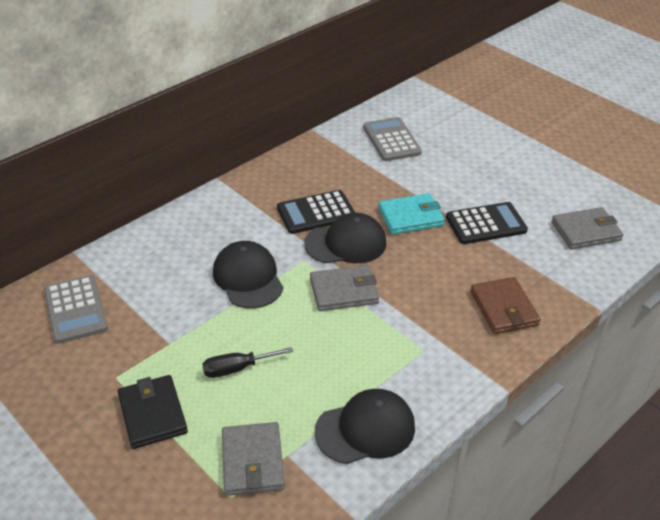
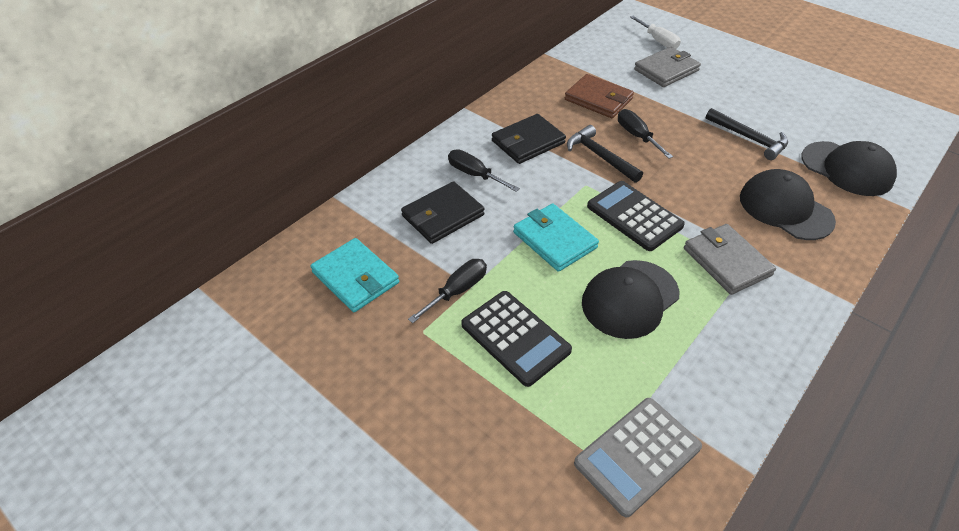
black hammer: none = 0 -> [567,125,643,183] [705,108,788,160] = 2
black screwdriver: [202,347,293,378] = 1 -> [408,259,487,323] [448,149,520,192] [618,109,673,159] = 3
black wallet: [117,375,188,449] = 1 -> [401,181,485,244] [492,114,566,164] = 2
grey calculator: [44,275,108,344] [363,117,422,161] = 2 -> [574,398,702,517] = 1
grey wallet: [222,422,285,496] [310,265,379,311] [551,207,624,249] = 3 -> [634,47,701,87] [684,224,776,295] = 2
turquoise wallet: [378,193,445,235] = 1 -> [310,238,399,312] [513,203,599,272] = 2
white screwdriver: none = 0 -> [630,16,681,49] = 1

